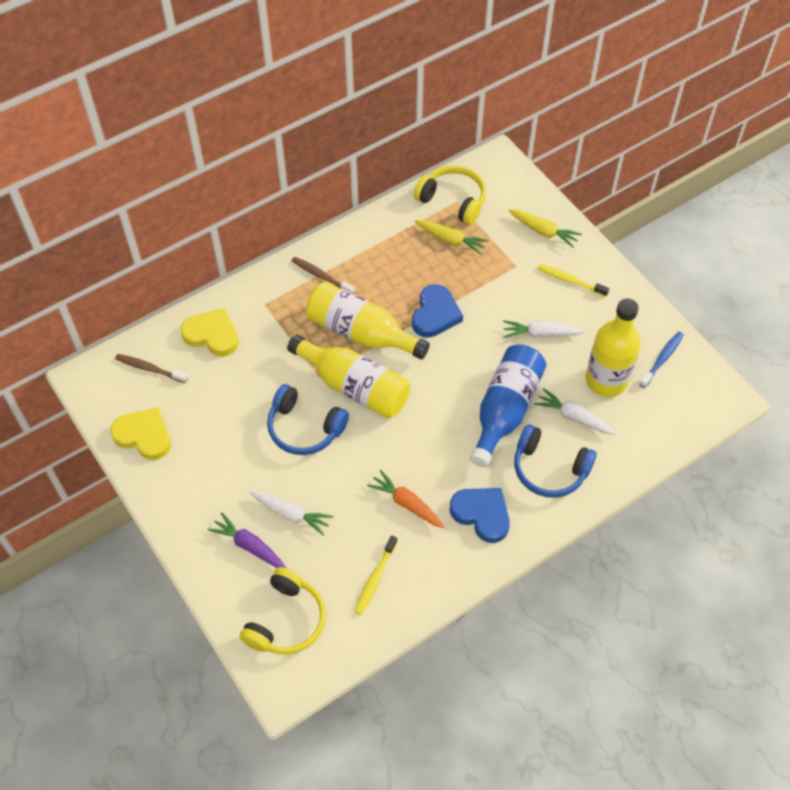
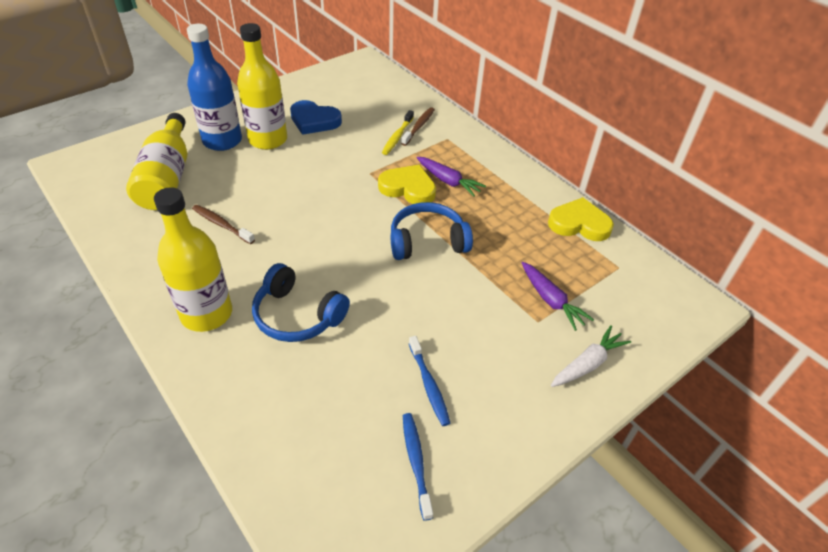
blue heart: [412,284,463,337] [450,488,510,543] = 2 -> [290,100,342,135] = 1
blue toothbrush: [639,332,684,388] = 1 -> [403,413,433,521] [409,336,450,426] = 2
orange carrot: [367,469,444,528] = 1 -> none = 0
purple carrot: [208,512,286,568] = 1 -> [417,157,486,197] [522,262,594,331] = 2
white carrot: [249,491,333,536] [503,320,585,338] [534,388,616,435] = 3 -> [551,326,631,387] = 1
yellow carrot: [415,220,489,255] [509,209,582,248] = 2 -> none = 0
yellow headphones: [240,567,326,655] [414,165,486,225] = 2 -> none = 0
yellow toothbrush: [355,535,397,615] [537,264,609,297] = 2 -> [382,110,414,155] = 1

